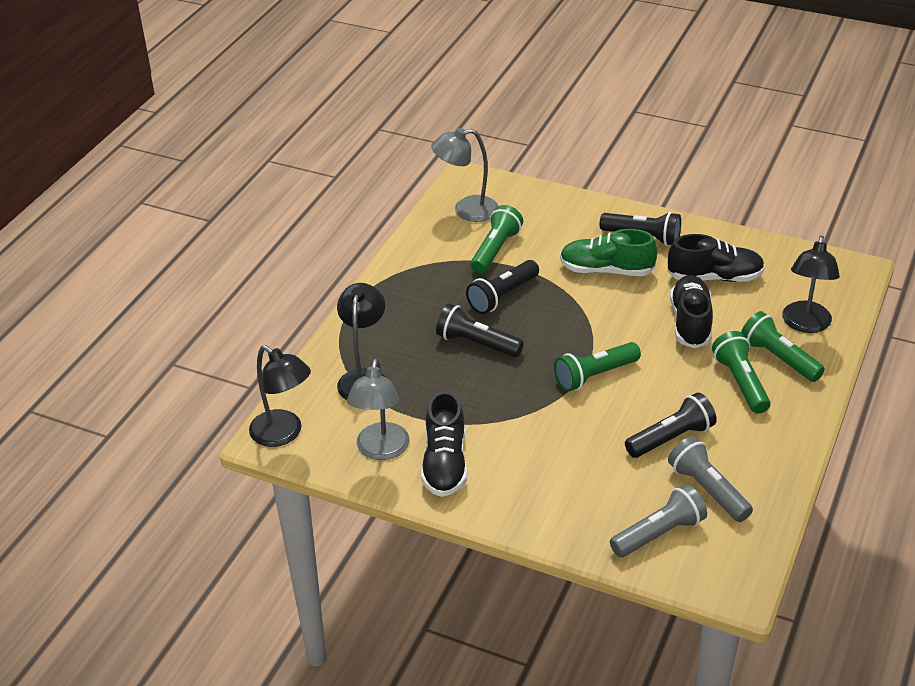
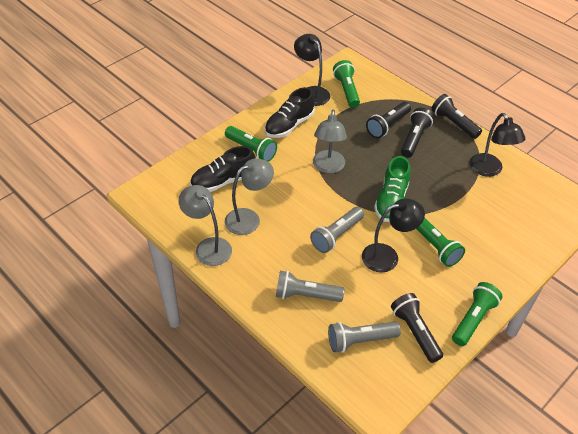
black shoe: [421,391,467,497] [667,234,765,282] [670,275,713,348] = 3 -> [190,146,256,192] [265,87,315,138] = 2
grey flashlight: [610,484,707,558] [668,436,753,522] = 2 -> [276,271,344,302] [310,207,364,253] [328,322,401,353] = 3
grey lamp: [347,358,409,460] [431,128,498,222] = 2 -> [178,185,232,266] [225,158,274,235] [313,109,347,173] = 3

